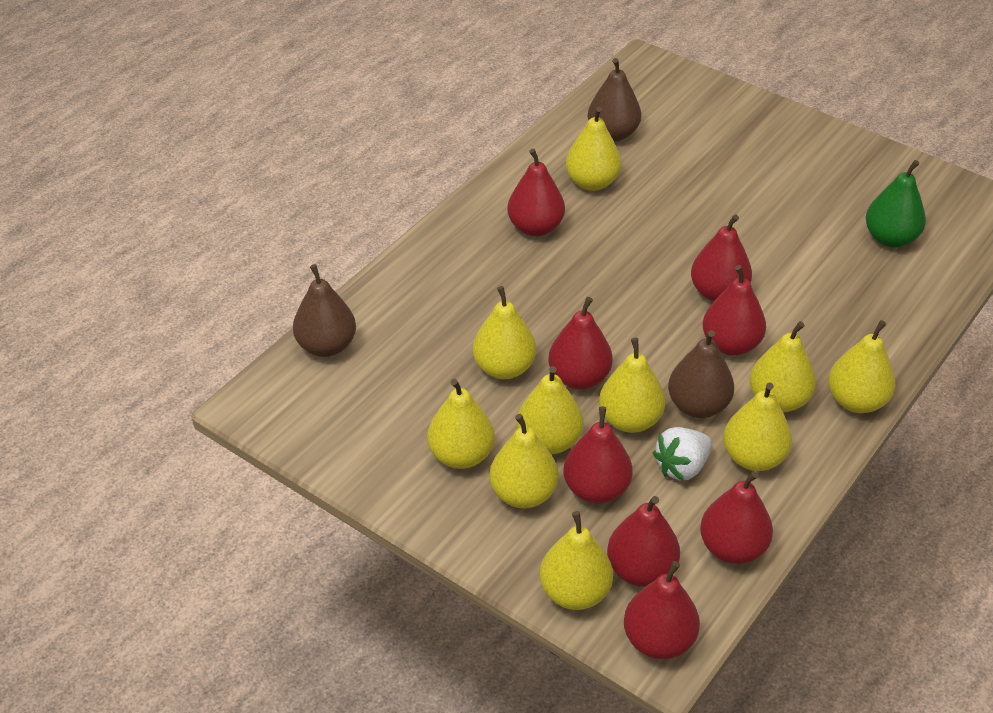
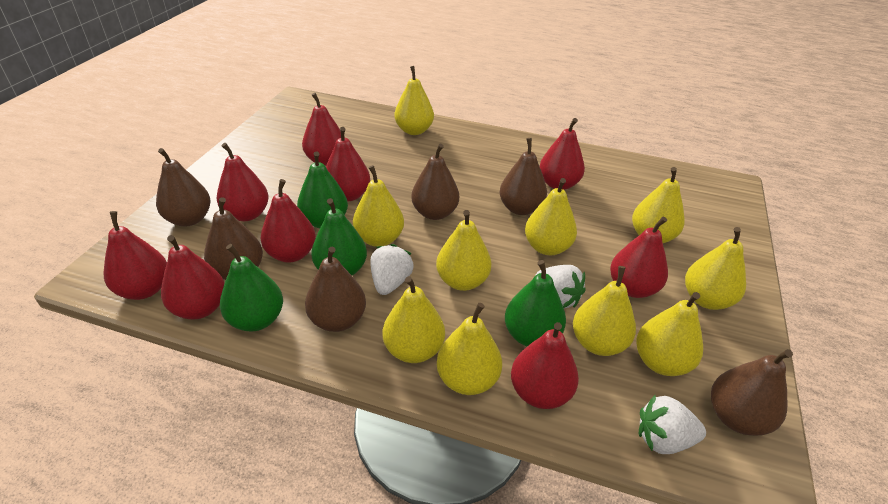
brown pear: [293,264,356,357] [588,58,641,141] [668,330,734,418] = 3 -> [156,148,210,226] [204,197,263,280] [305,247,366,332] [411,143,459,220] [500,138,547,215] [711,349,793,436] = 6
green pear: [866,160,926,247] = 1 -> [220,244,283,331] [297,151,348,228] [311,198,367,275] [505,260,566,346] = 4
red pear: [507,149,565,236] [548,297,613,389] [564,406,633,504] [607,496,680,587] [624,561,700,659] [691,214,752,301] [700,471,773,564] [703,265,766,356] = 8 -> [103,211,167,300] [161,235,224,319] [217,143,269,221] [261,179,316,262] [302,93,341,166] [326,127,370,202] [511,322,579,409] [540,118,585,190] [610,217,668,298] = 9
white strawberry: [653,427,712,481] = 1 -> [370,244,414,295] [535,265,586,308] [639,395,706,454] = 3

